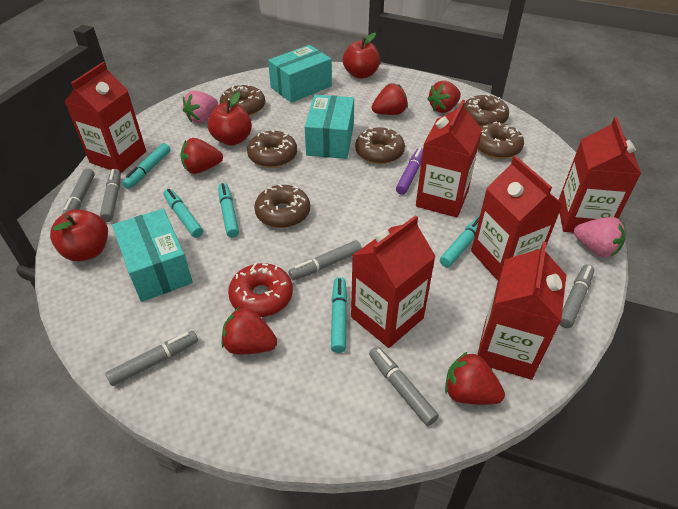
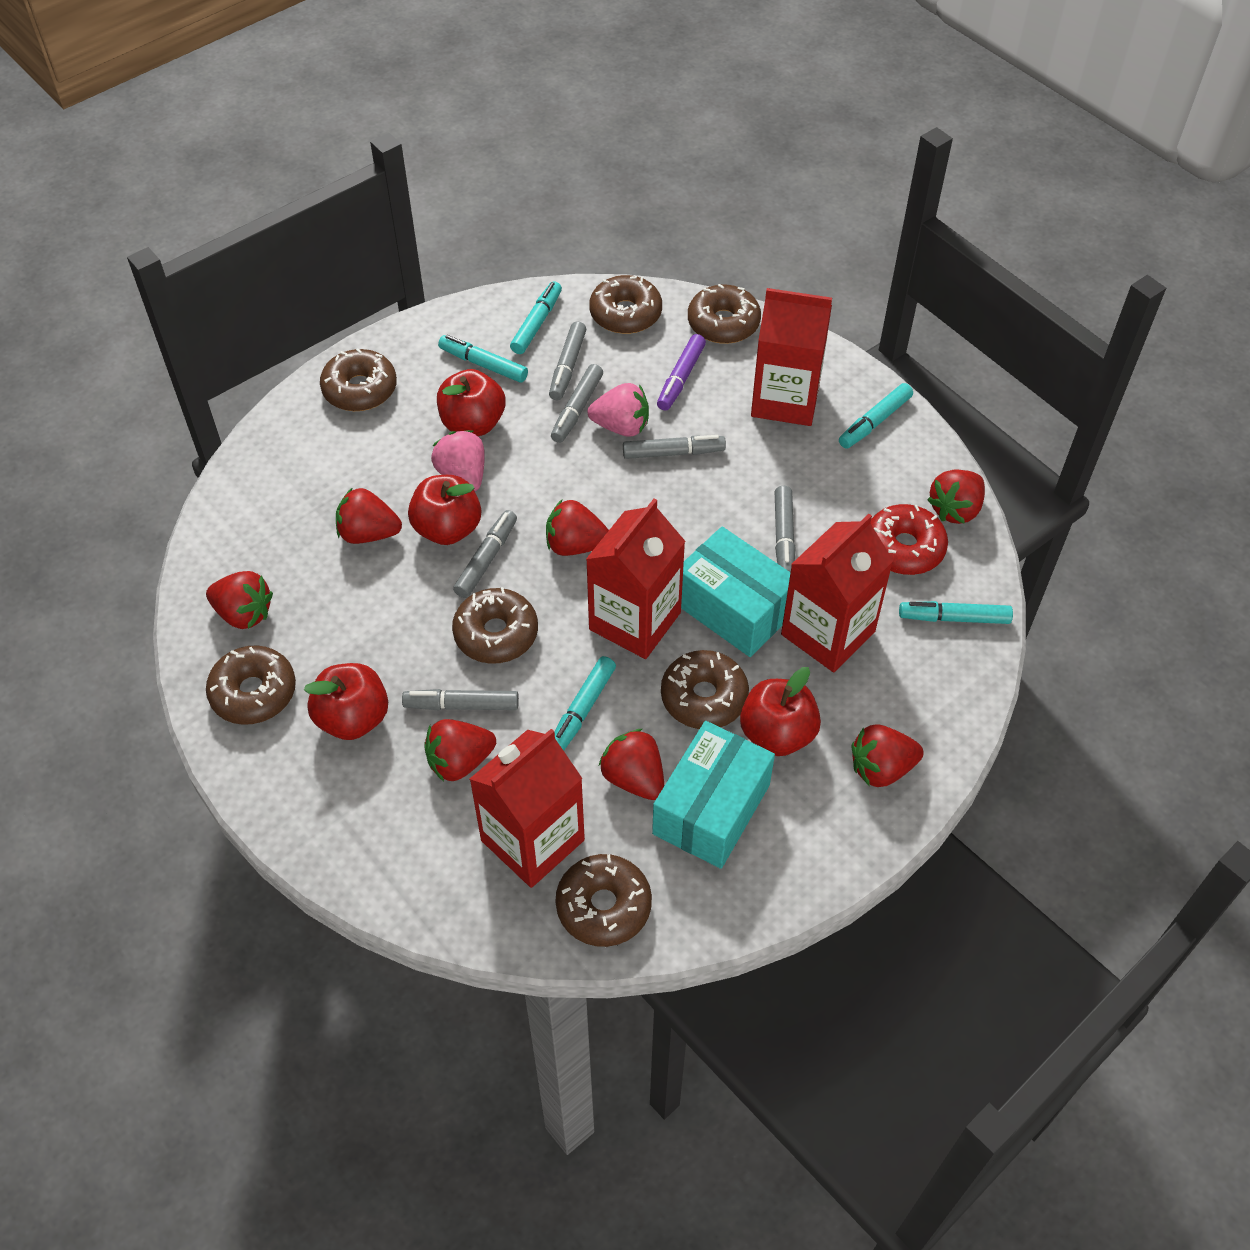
brown donut: [220,84,265,116] [247,130,297,168] [254,184,310,228] [355,127,405,164] [464,94,509,127] [478,121,524,159] = 6 -> [206,645,296,725] [320,348,397,411] [452,587,538,664] [555,854,652,947] [589,275,662,334] [661,650,749,729] [688,284,761,344] = 7
red apple: [50,210,108,261] [208,92,252,146] [343,33,380,79] = 3 -> [304,663,388,740] [408,475,481,545] [437,369,505,436] [740,667,821,756] = 4
red carton: [64,62,146,173] [351,215,436,348] [416,100,482,218] [471,156,563,281] [477,242,566,380] [558,117,641,233] = 6 -> [470,729,585,888] [586,499,685,659] [751,288,832,426] [781,514,893,672] = 4
red strawberry: [180,138,223,174] [222,306,277,355] [372,83,408,115] [427,81,461,113] [445,352,505,405] = 5 -> [206,571,273,629] [336,487,402,544] [425,719,496,782] [546,500,609,556] [599,729,664,800] [852,724,924,787] [927,470,985,524] = 7
turquoise box: [112,209,193,302] [268,45,332,103] [305,95,354,159] = 3 -> [652,721,775,869] [681,527,791,657] = 2

